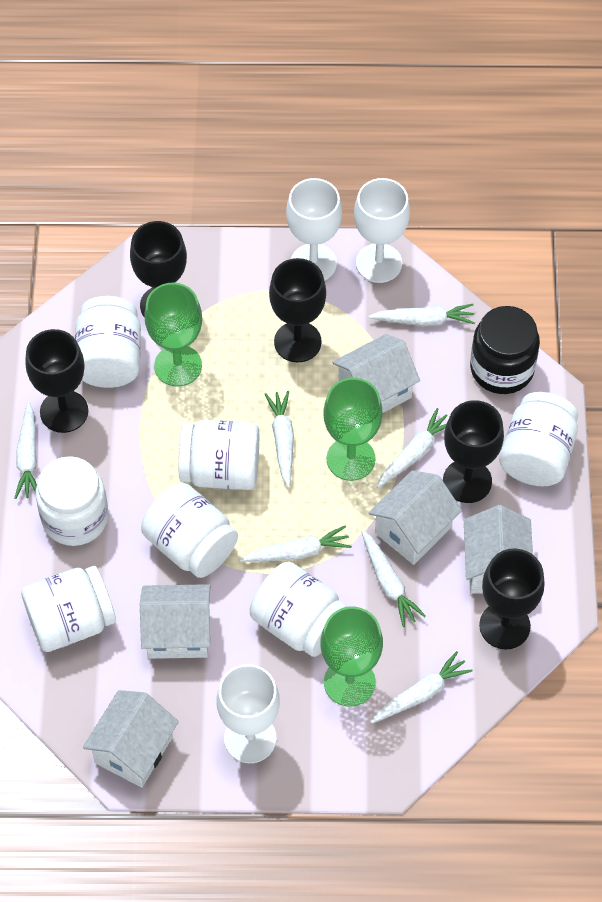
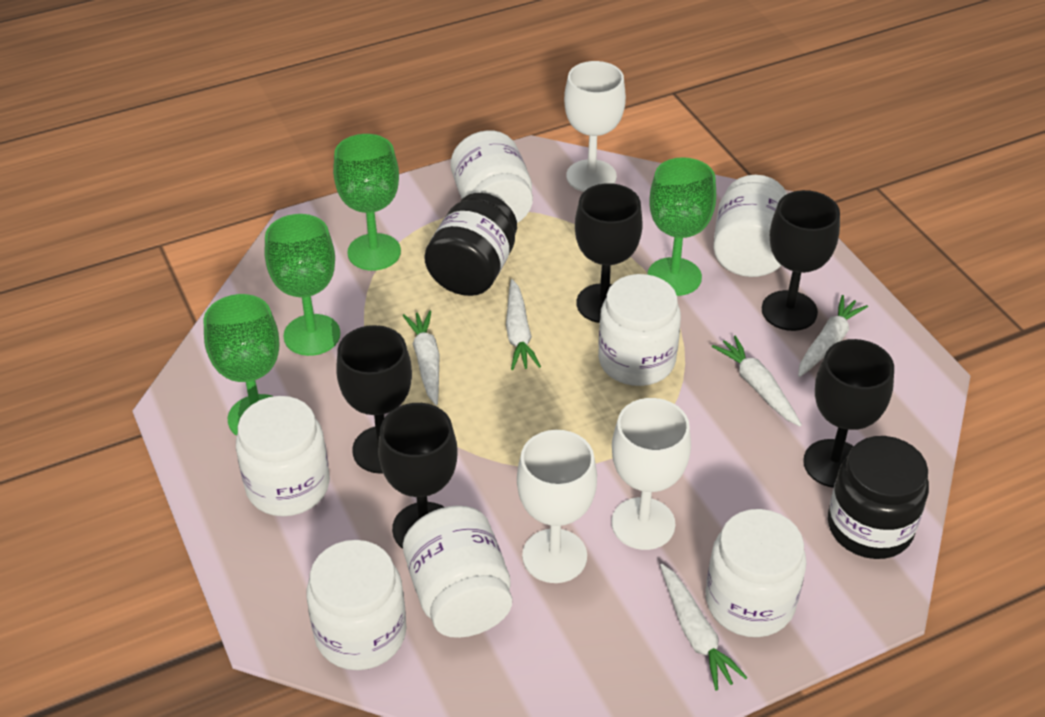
black jar: [470,306,540,394] = 1 -> [424,193,517,296] [828,436,929,559] = 2
green goblet: [144,283,202,387] [321,607,383,707] [323,378,383,481] = 3 -> [203,294,280,436] [265,214,340,356] [333,134,401,270] [648,157,716,296] = 4
white carrot: [15,402,37,499] [240,525,352,562] [265,391,294,488] [361,530,426,627] [369,304,475,326] [371,651,473,724] [377,408,448,488] = 7 -> [403,311,440,405] [506,279,541,370] [660,564,748,691] [712,336,802,426] [798,295,868,377] = 5
white house: [83,690,179,788] [140,584,210,659] [332,334,420,413] [369,470,462,565] [464,505,533,594] = 5 -> none = 0

